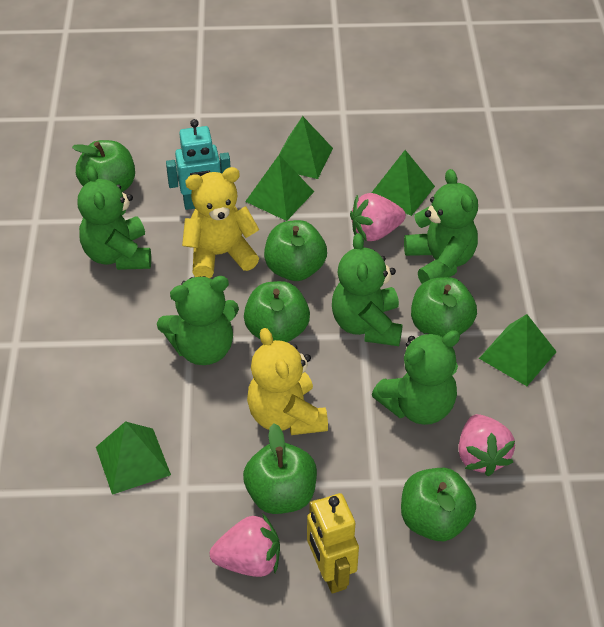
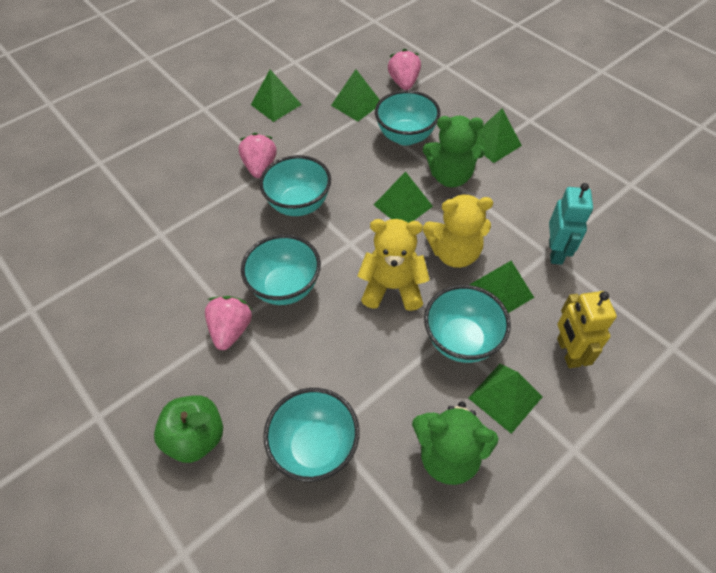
green apple: [72,140,135,192] [243,423,317,514] [244,281,310,342] [264,220,327,281] [401,468,476,541] [411,277,477,337] = 6 -> [154,395,223,463] = 1
green pyramid: [96,421,171,495] [245,155,314,221] [279,116,333,179] [371,150,435,216] [479,314,557,386] = 5 -> [251,70,302,122] [331,69,380,122] [374,171,433,223] [468,364,543,434] [469,261,534,313] [475,108,522,163] = 6
green teddy bear: [78,166,151,270] [157,276,239,365] [332,233,403,346] [372,330,460,425] [404,169,478,284] = 5 -> [412,401,499,485] [423,116,485,187] = 2
turquoise bowl: none = 0 -> [241,234,321,305] [259,155,331,216] [263,388,360,482] [375,90,440,146] [424,285,511,363] = 5

